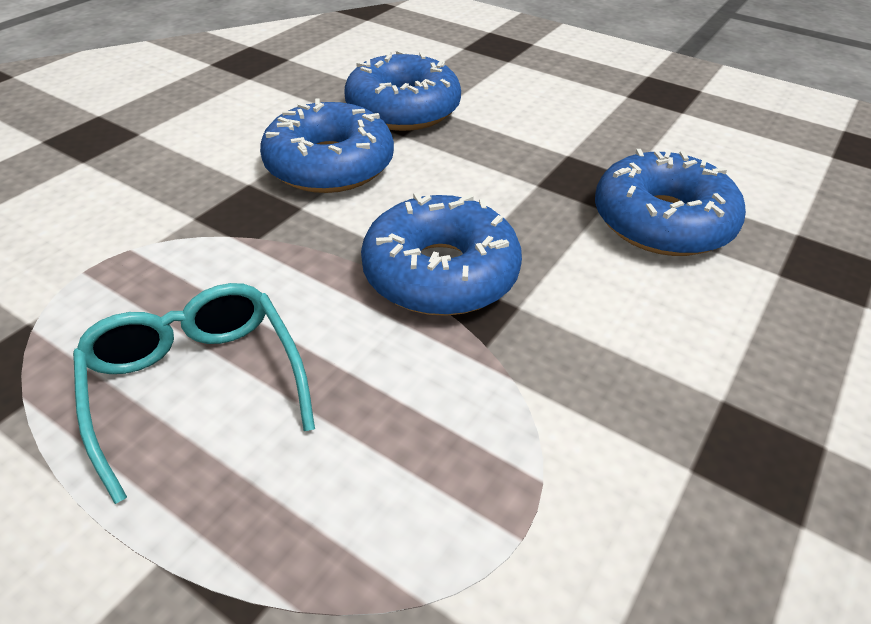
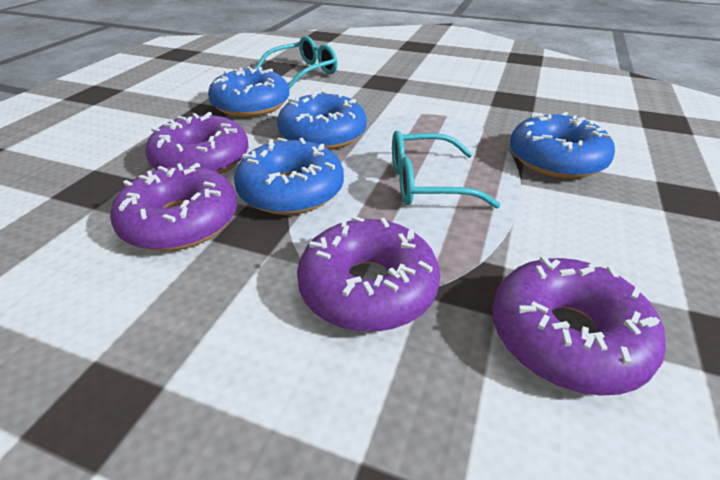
purple donut: none = 0 -> [110,163,238,251] [145,112,249,174] [297,216,440,332] [492,256,666,396] = 4
turquoise glasses: [73,283,315,504] = 1 -> [255,36,338,89] [392,131,501,209] = 2

